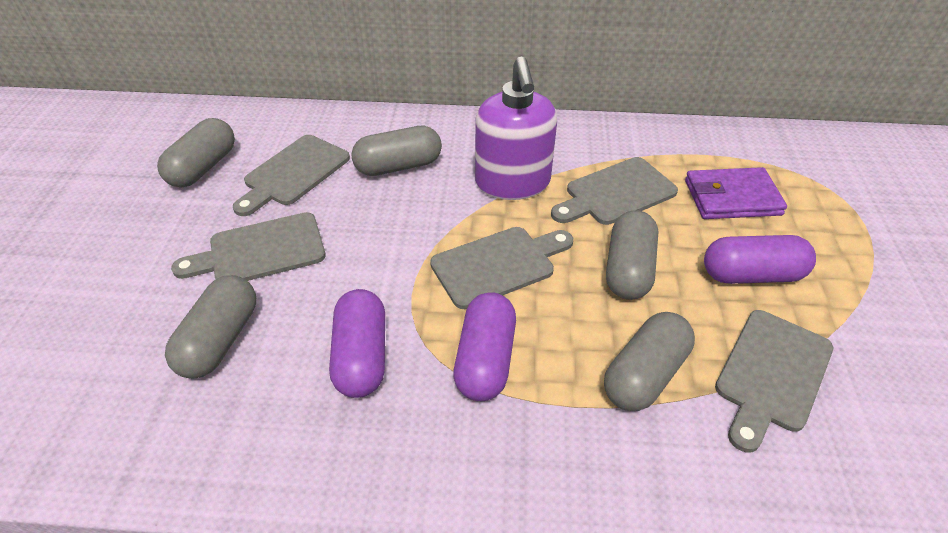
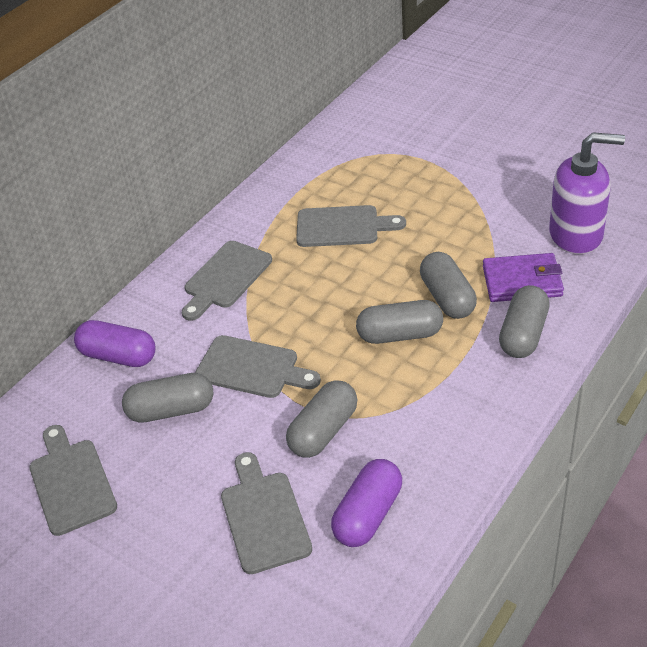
purple capsule: [329,289,385,398] [453,292,516,401] [704,235,816,284] = 3 -> [74,320,155,367] [331,459,402,547] = 2

